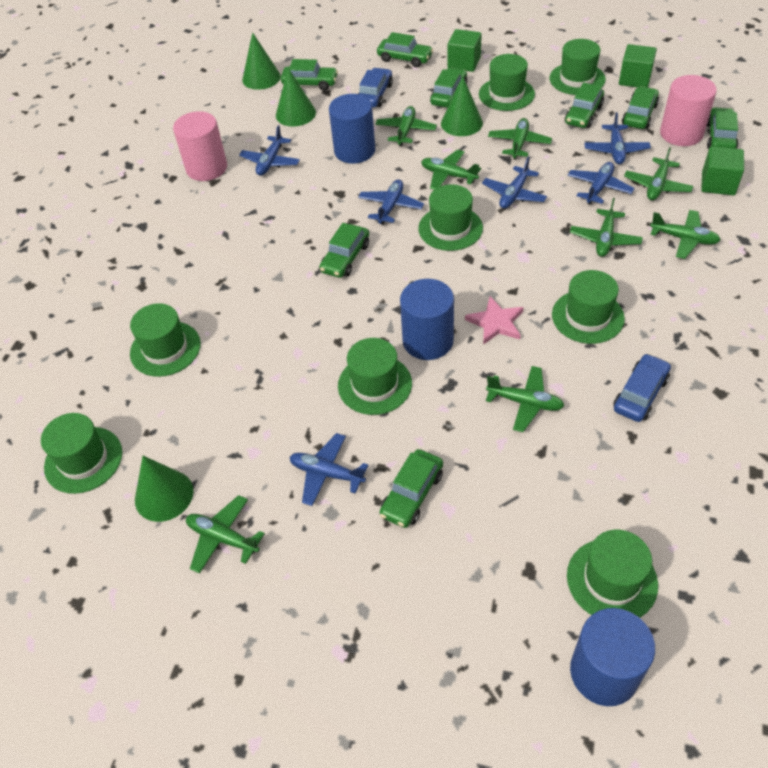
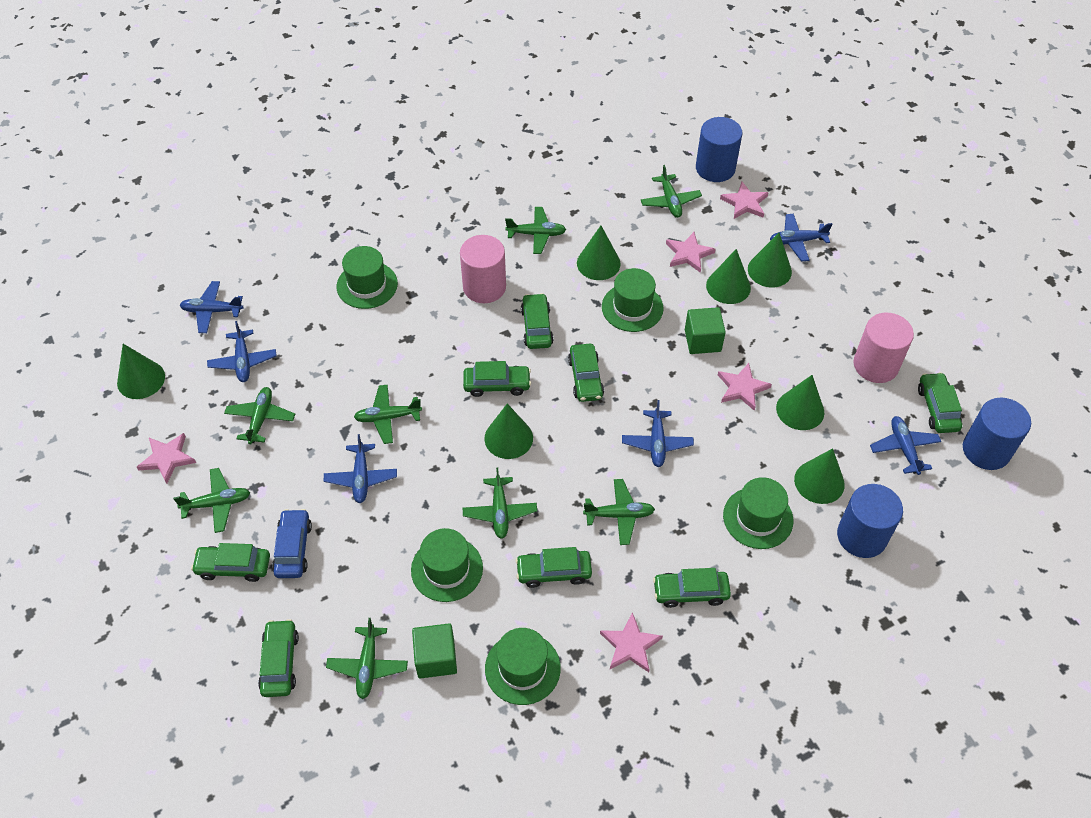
blue car: [358,68,393,108] [613,353,671,422] = 2 -> [272,509,312,578] = 1
green cone: [135,456,193,522] [242,32,281,90] [276,68,316,127] [441,76,483,136] = 4 -> [117,344,165,399] [484,403,533,459] [577,226,621,280] [706,249,751,304] [748,233,792,288] [776,375,824,430] [794,448,845,504] = 7
green cube: [448,29,482,72] [619,44,657,88] [701,146,744,195] = 3 -> [412,623,457,678] [685,307,726,354] = 2
green hat: [41,413,122,494] [130,303,201,377] [338,338,412,415] [418,184,483,251] [479,54,535,111] [550,39,606,95] [552,270,625,344] [567,530,658,618] = 8 -> [337,246,398,309] [411,528,483,602] [485,628,561,705] [602,268,664,332] [723,477,793,549] = 5
pink star: [465,296,524,345] = 1 -> [137,433,196,484] [600,612,663,672] [666,232,716,273] [718,363,772,411] [720,182,769,219] = 5

